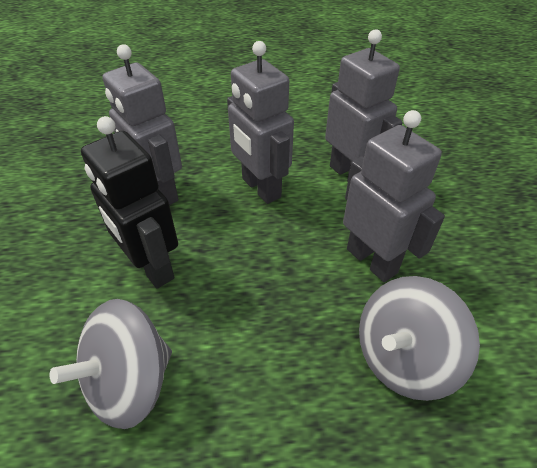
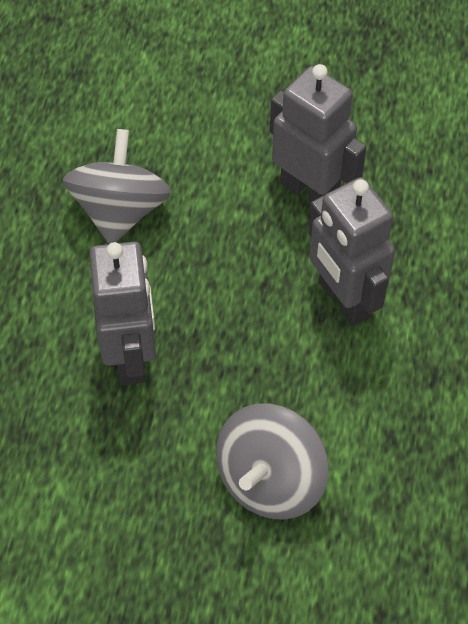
black robot: [81,116,178,289] = 1 -> none = 0
grey robot: [102,44,182,205] [227,41,294,204] [325,29,403,181] [343,110,445,282] = 4 -> [89,241,156,385] [270,64,367,204] [308,177,395,326] = 3

